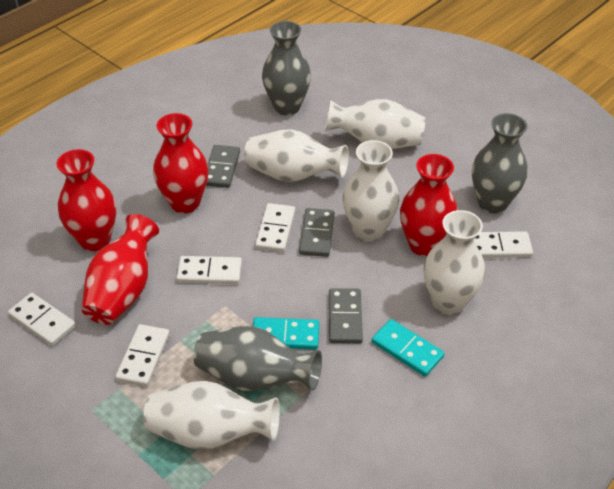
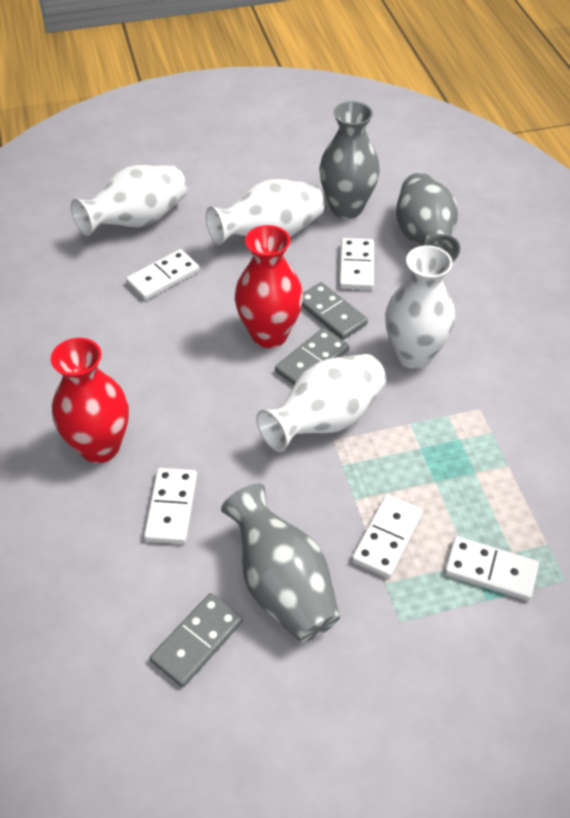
red vase: [57,149,116,251] [82,214,159,325] [153,113,208,213] [400,154,457,256] = 4 -> [51,338,129,463] [235,225,303,348] = 2
turquoise domino: [253,317,319,350] [372,319,445,377] = 2 -> none = 0
white vase: [144,381,280,450] [244,129,349,182] [325,99,425,149] [343,140,399,242] [424,210,485,315] = 5 -> [71,165,187,236] [206,179,324,245] [256,354,386,452] [385,246,455,369] = 4

